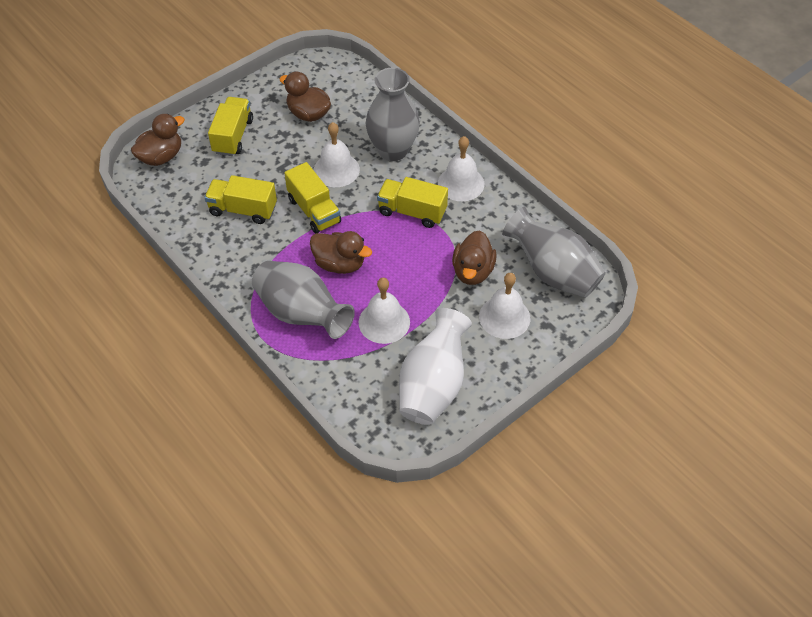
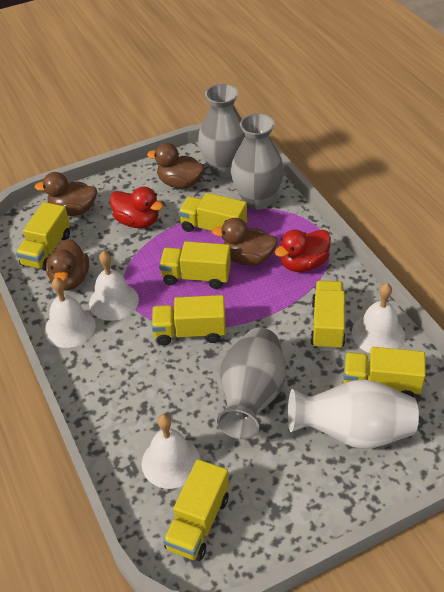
red duck: none = 0 -> [110,187,164,228] [275,230,331,272] = 2
yellow truck: [204,175,277,224] [208,97,253,156] [284,162,341,234] [377,177,448,228] = 4 -> [16,202,70,271] [152,295,226,345] [159,241,231,289] [163,459,229,561] [179,193,247,240] [310,280,345,350] [343,347,426,397] = 7

